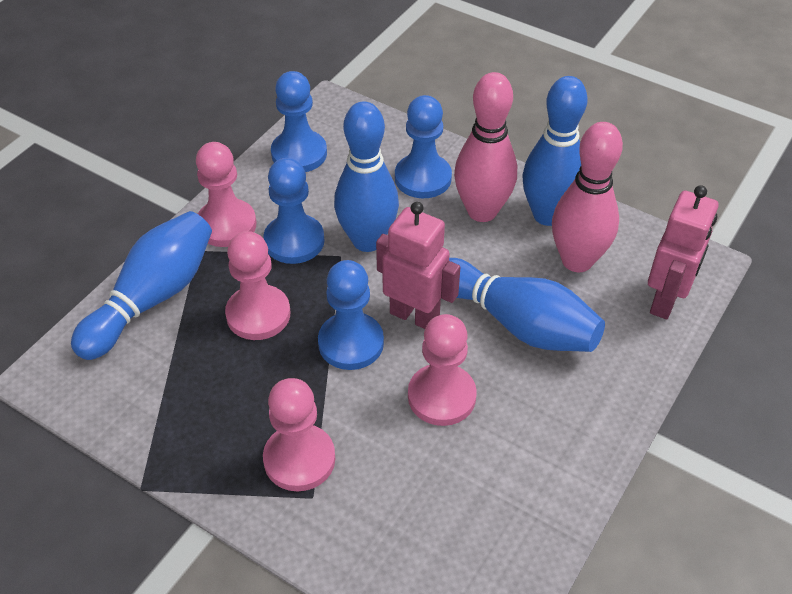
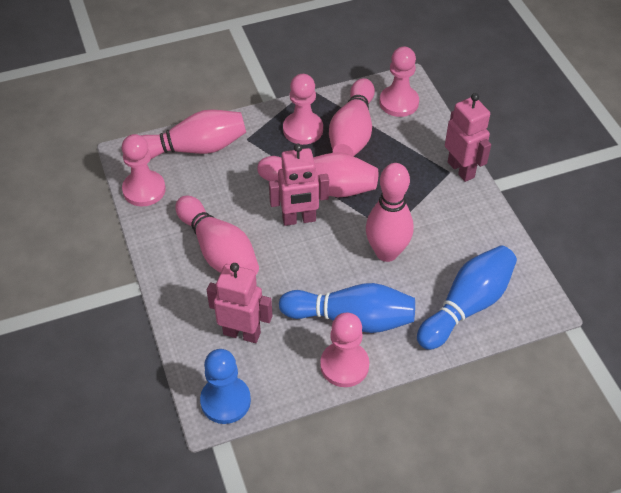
blue bowling pin: [71,211,212,360] [334,101,399,252] [449,258,605,352] [522,76,588,226] = 4 -> [279,283,415,333] [417,245,517,350] = 2
blue pawn: [263,158,324,264] [271,71,327,172] [318,260,384,370] [395,95,452,198] = 4 -> [200,349,251,424] = 1
pink bowling pin: [454,72,517,222] [552,122,623,272] = 2 -> [141,109,246,159] [175,196,259,275] [257,153,378,197] [329,78,375,156] [366,163,414,262] = 5
pink robot: [376,202,460,329] [648,185,719,319] = 2 -> [207,263,272,343] [269,144,329,226] [445,93,491,182] = 3

